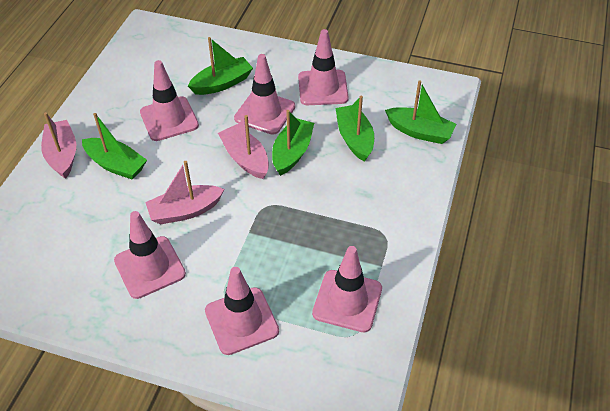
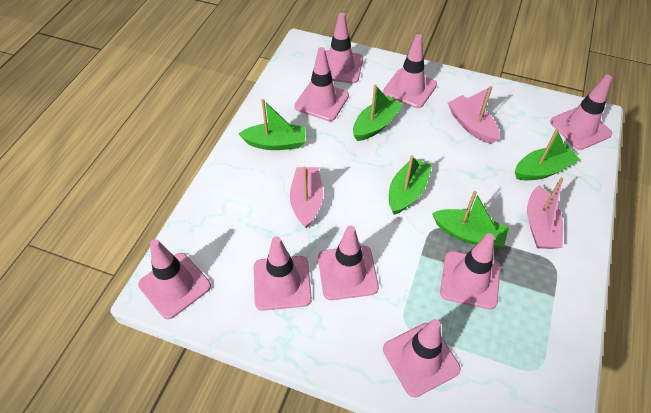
pink traffic cone: [114,211,186,299] [140,60,199,141] [205,267,279,355] [234,54,295,135] [298,29,349,105] [312,246,382,332] = 6 -> [138,239,211,319] [254,236,312,311] [294,47,349,121] [318,226,379,300] [326,13,363,83] [383,34,437,108] [383,319,461,397] [440,233,500,309] [550,75,612,150] = 9

